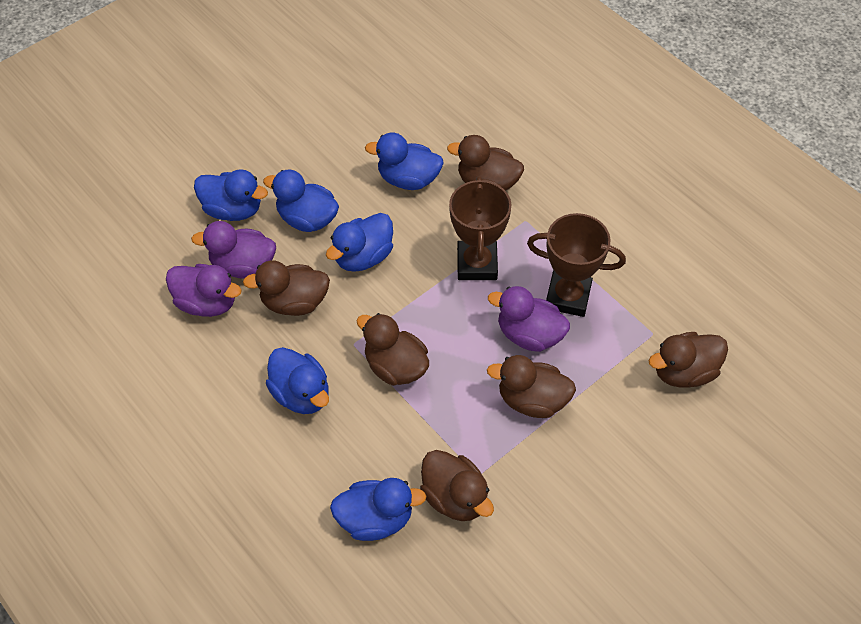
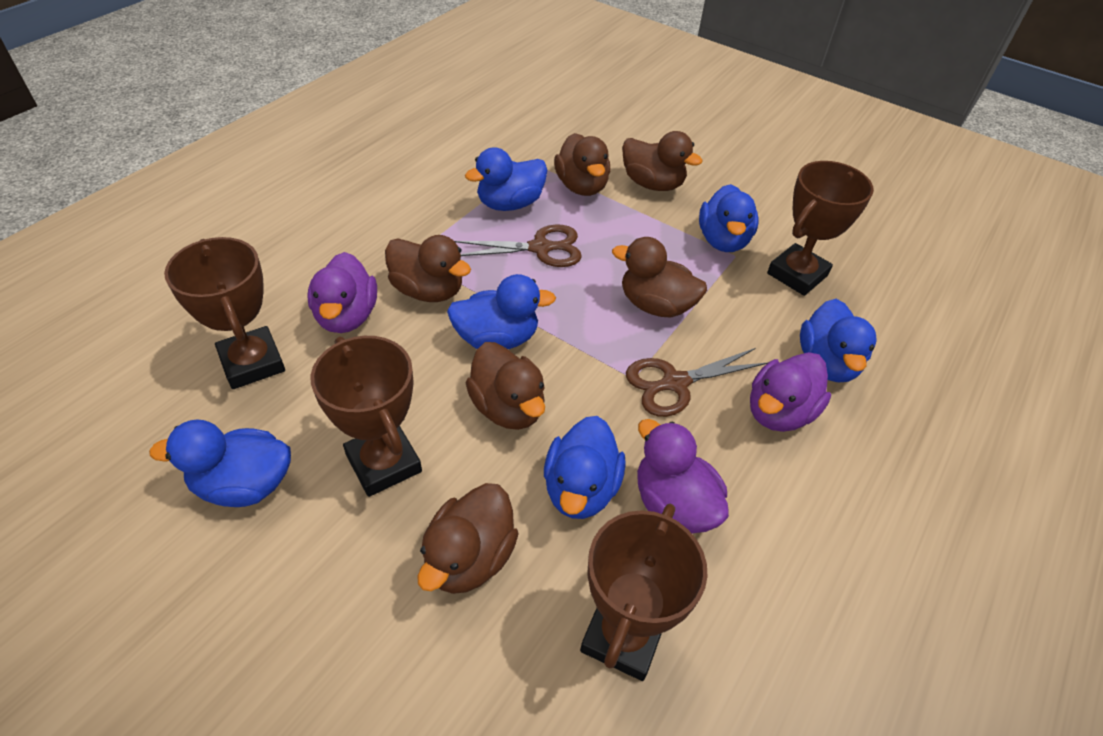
brown scissors: none = 0 -> [454,225,582,267] [626,348,769,417] = 2
brown trophy: [449,176,511,280] [527,213,626,317] = 2 -> [164,237,285,389] [311,336,422,497] [580,504,708,681] [767,161,874,296] = 4

